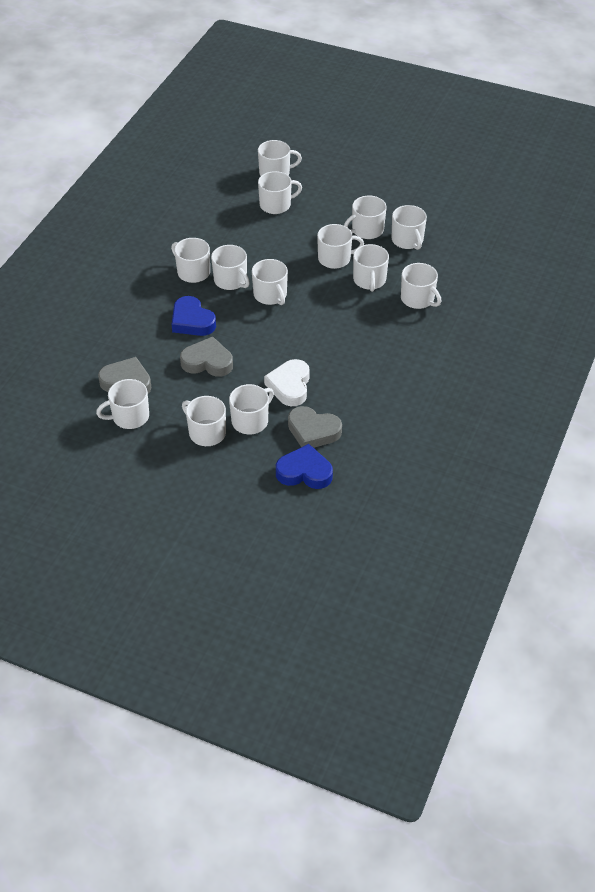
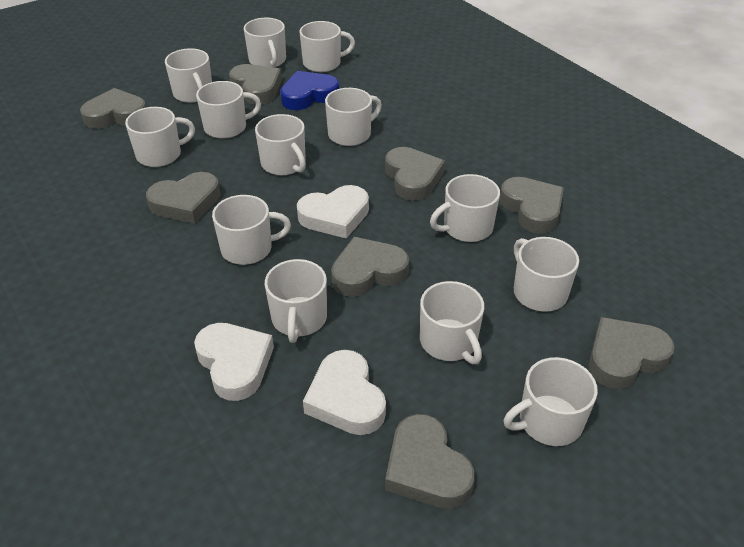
blue heart: [172,296,216,336] [276,444,333,489] = 2 -> [280,71,339,110] = 1
grey heart: [98,357,151,394] [180,336,233,377] [288,406,342,448] = 3 -> [80,88,146,129] [146,172,220,224] [229,64,282,105] [331,237,409,297] [385,147,445,201] [385,414,475,509] [500,177,564,234] [589,317,675,389] = 8
white heart: [264,359,310,406] = 1 -> [194,323,274,401] [297,185,369,239] [303,350,386,435] = 3

